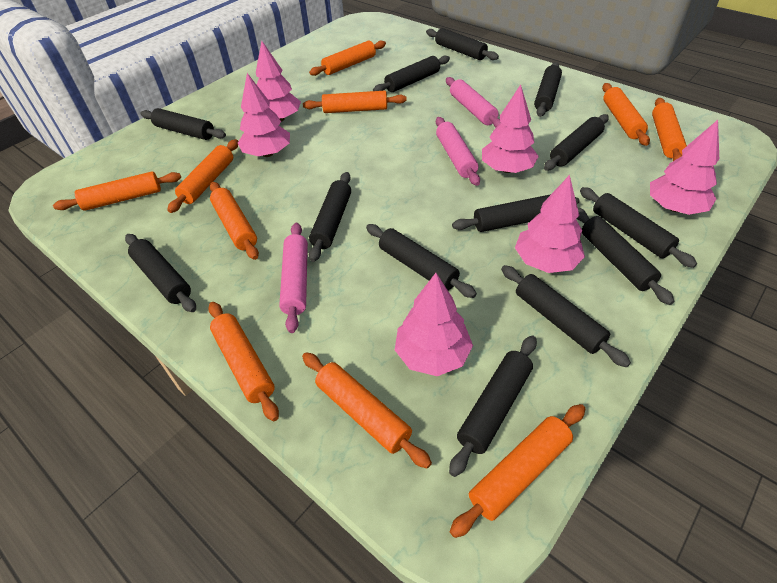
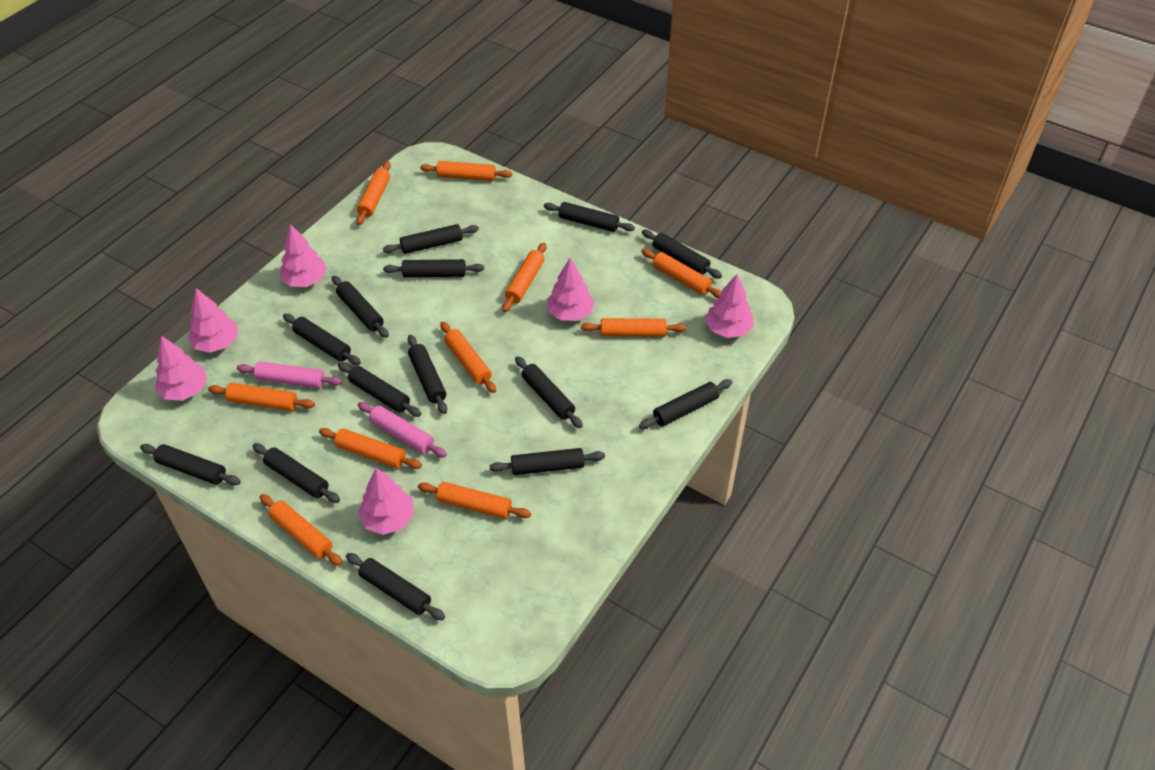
black rolling pin: [125,234,196,312] [141,108,226,140] [309,172,351,262] [366,224,477,298] [373,55,450,92] [426,28,499,60] [449,335,537,477] [452,194,580,232] [501,265,631,367] [534,62,562,117] [544,114,609,171] [577,208,675,305] [580,187,697,268] = 13 -> [140,444,241,485] [253,443,340,503] [283,314,361,365] [332,276,389,338] [338,362,421,417] [346,553,445,620] [383,224,479,254] [383,259,484,277] [407,335,447,414] [490,448,605,475] [515,356,583,428] [544,202,635,232] [639,379,733,429] [642,230,722,279] = 14
pink rolling pin: [279,223,308,333] [436,117,480,186] [446,77,501,128] = 3 -> [237,361,343,388] [357,402,447,458] = 2

